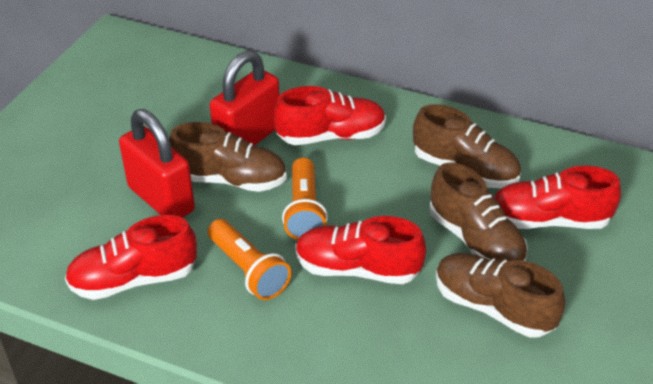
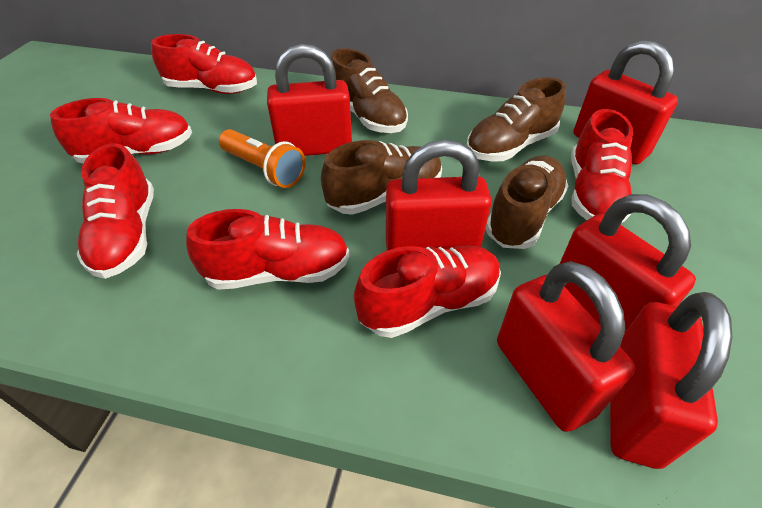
orange flashlight: [208,219,291,300] [282,158,328,240] = 2 -> [219,129,306,188] = 1
red padlock: [119,109,195,218] [210,50,279,146] = 2 -> [267,44,352,156] [386,140,491,251] [497,261,635,432] [560,194,696,334] [574,40,678,165] [610,292,732,469] = 6
red shoe: [65,215,197,300] [274,86,386,145] [295,216,426,284] [494,166,621,229] = 4 -> [50,98,192,163] [76,143,154,279] [151,34,257,94] [186,209,349,290] [354,245,501,338] [571,109,633,222] = 6

